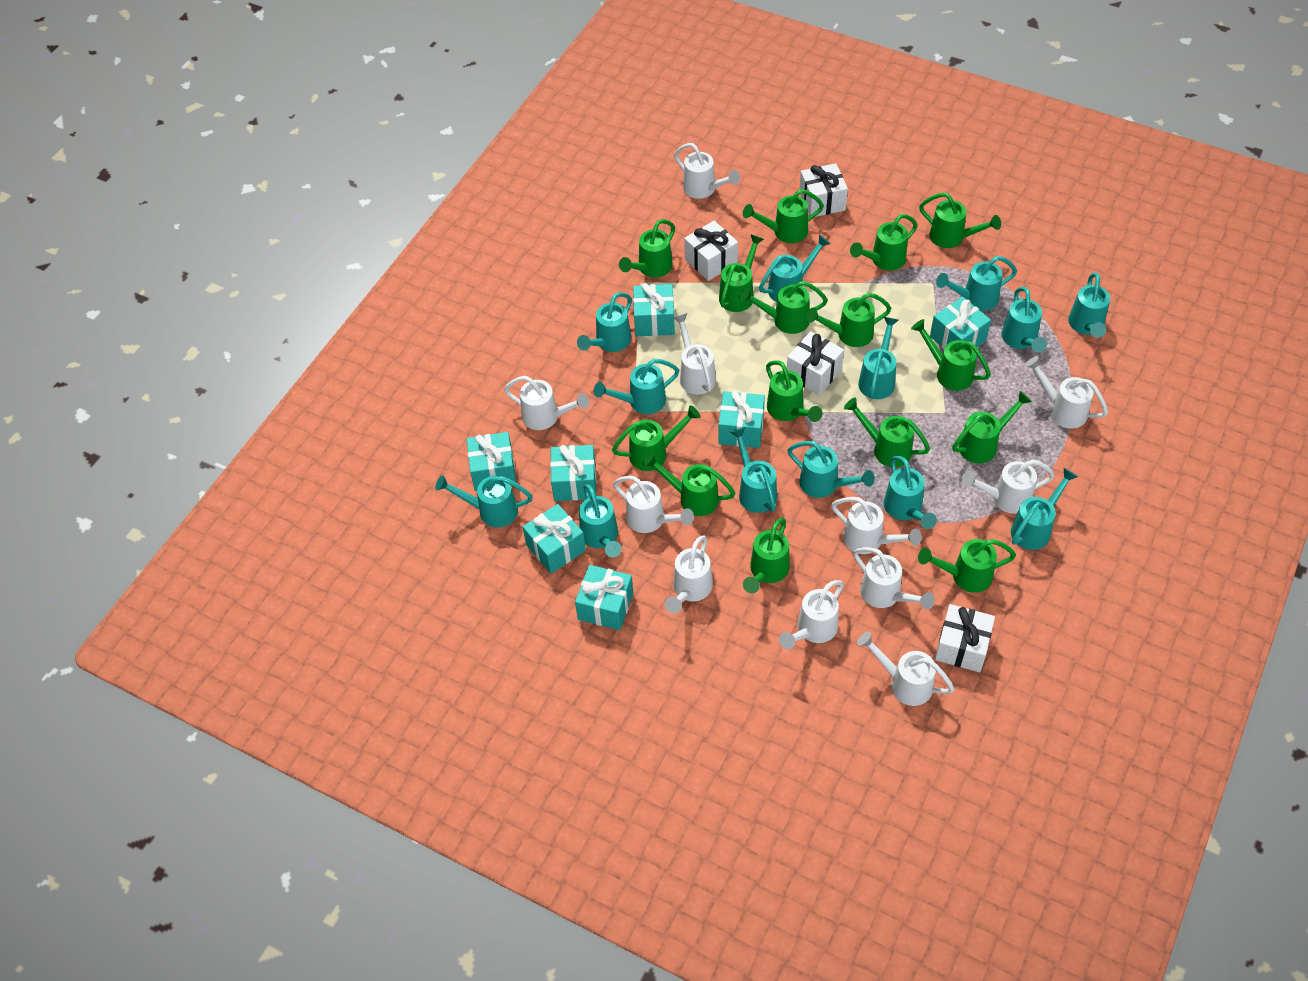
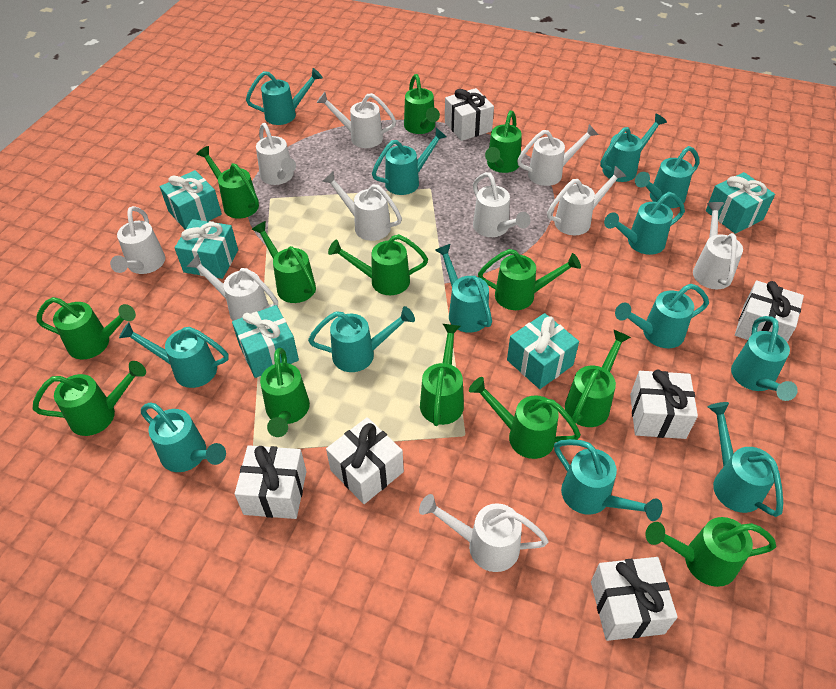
green watering can: [612,405,701,471] [619,219,675,278] [643,453,735,516] [719,234,764,312] [739,281,828,334] [743,189,824,243] [743,518,790,593] [766,360,822,422] [806,293,891,347] [844,398,930,467] [850,214,918,271] [911,319,991,391] [918,539,1016,593] [919,193,1001,248] [952,391,1032,463] = 15 -> [33,361,146,436] [36,297,136,359] [196,146,259,219] [251,221,316,303] [260,348,310,437] [328,234,428,295] [404,74,440,134] [420,324,464,426] [469,377,581,459] [478,249,581,310] [485,111,522,173] [565,329,631,427] [645,517,776,587] = 13
turquoise gift: [467,432,516,491] [523,504,586,574] [550,445,597,501] [575,565,633,630] [633,283,675,336] [718,391,765,448] [930,297,991,349] = 7 -> [160,170,222,230] [174,219,238,279] [232,305,299,378] [507,313,579,389] [706,172,775,234] = 5
white gift: [684,221,738,281] [787,331,844,396] [800,163,848,217] [935,604,995,672] = 4 -> [235,445,307,519] [326,417,404,504] [445,88,494,141] [591,557,678,641] [630,370,698,439] [735,280,804,342] = 6
white watering can: [504,376,589,430] [613,476,694,533] [665,535,713,614] [672,313,716,395] [674,143,740,199] [779,580,844,649] [831,497,921,554] [853,547,935,610] [857,631,954,706] [961,460,1055,514] [1025,356,1108,429] = 11 -> [110,206,165,274] [187,255,278,321] [256,123,296,185] [317,92,396,148] [322,172,402,241] [419,494,549,572] [473,172,531,237] [517,124,598,186] [547,166,626,235] [693,202,743,289] = 10

